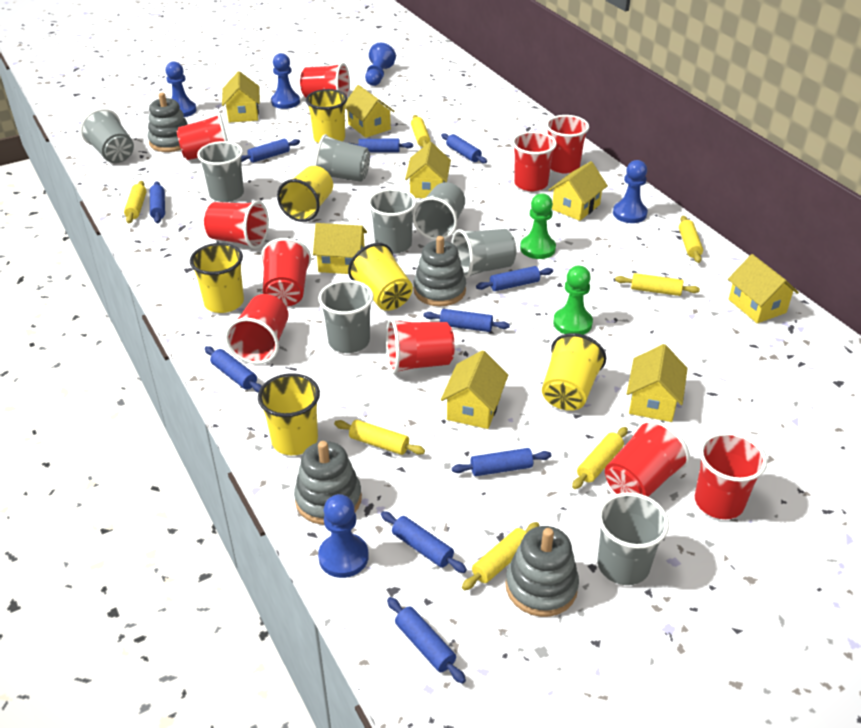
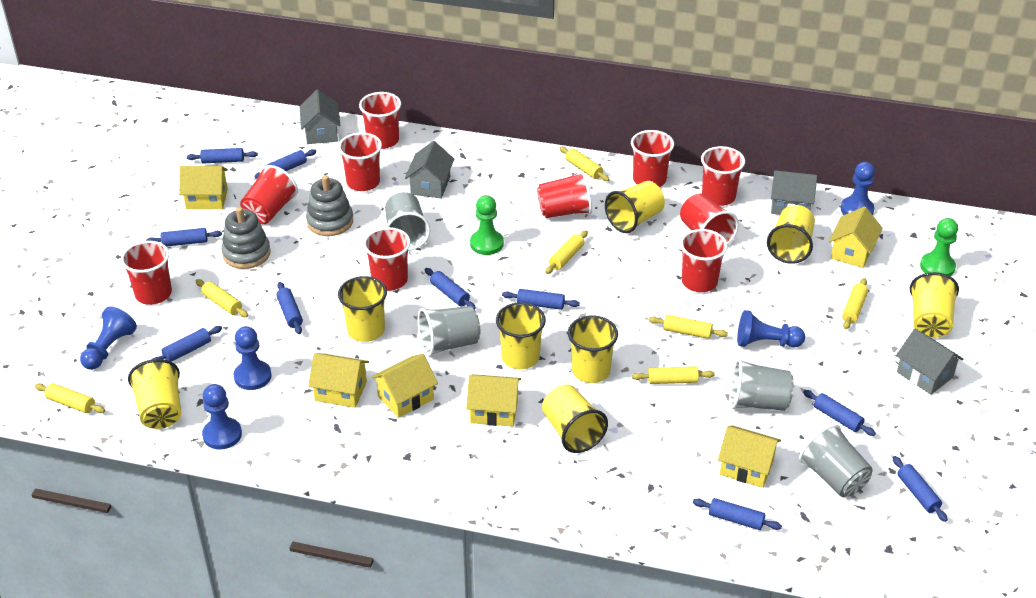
grey cup: [80,109,134,163] [197,141,244,202] [315,134,370,182] [318,280,374,353] [368,189,417,254] [413,182,465,240] [451,229,516,278] [597,492,669,585] = 8 -> [385,192,430,251] [418,306,480,357] [729,359,794,411] [799,424,873,497] = 4
grey house: none = 0 -> [300,90,340,144] [405,141,454,198] [771,170,817,215] [896,329,963,395] = 4
grey stacking toy: [148,93,187,152] [294,441,362,525] [414,236,466,306] [505,526,579,617] = 4 -> [222,207,271,269] [306,175,353,236] = 2
yellow cup: [190,243,244,313] [258,373,320,455] [277,166,333,222] [306,89,347,143] [348,243,413,311] [542,333,606,411] = 6 -> [128,359,181,429] [338,276,387,342] [496,302,546,369] [542,385,608,453] [568,315,618,383] [605,181,665,233] [767,205,815,264] [910,272,959,338] = 8
yellow house: [222,71,260,123] [313,223,367,274] [345,85,395,138] [405,142,451,198] [441,350,508,429] [549,161,608,221] [627,344,688,422] [728,254,799,323] = 8 -> [179,166,228,209] [308,353,369,408] [371,354,438,418] [466,374,521,427] [718,425,781,488] [829,207,883,268] = 6

